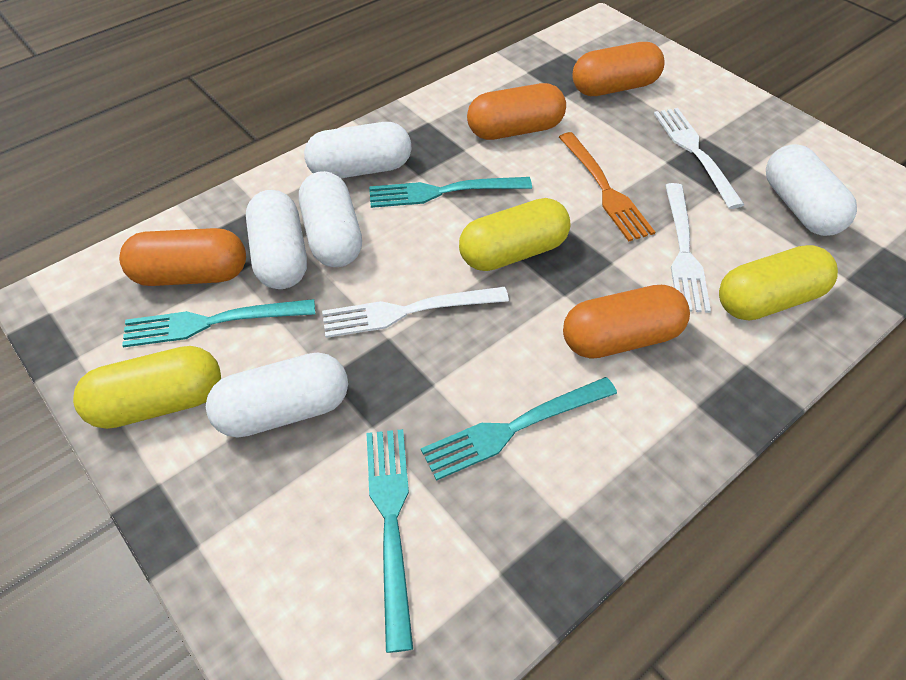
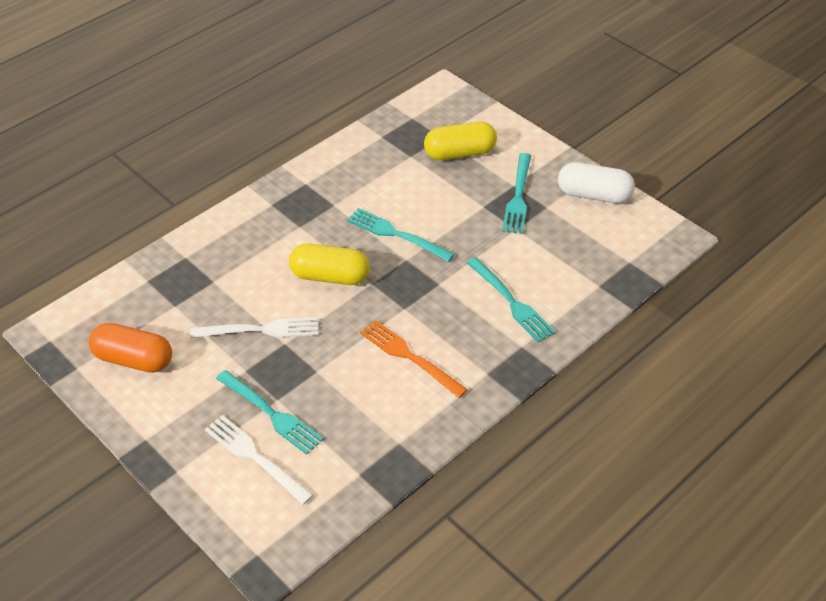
orange capsule: [119,228,246,286] [467,83,566,140] [563,285,690,359] [572,42,664,96] = 4 -> [89,323,172,373] = 1
white capsule: [206,353,348,438] [246,190,307,289] [299,171,362,267] [304,122,411,178] [766,144,857,236] = 5 -> [558,162,635,203] = 1
white fork: [322,287,509,338] [654,108,744,209] [665,183,711,313] = 3 -> [190,317,318,338] [205,415,313,505] = 2
yellow capsule: [73,346,221,429] [459,198,571,271] [719,245,838,320] = 3 -> [289,244,370,285] [424,121,497,160] = 2

